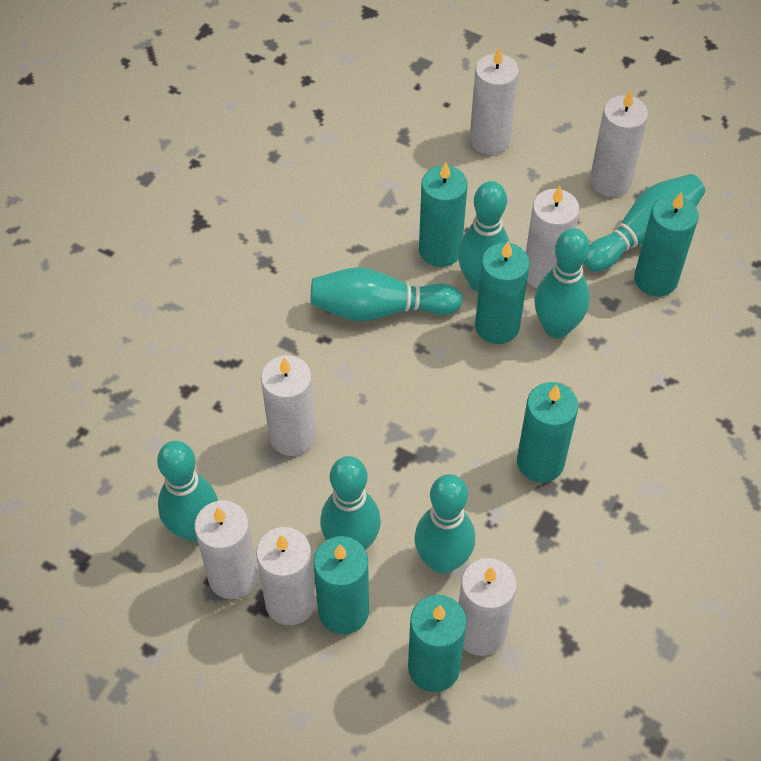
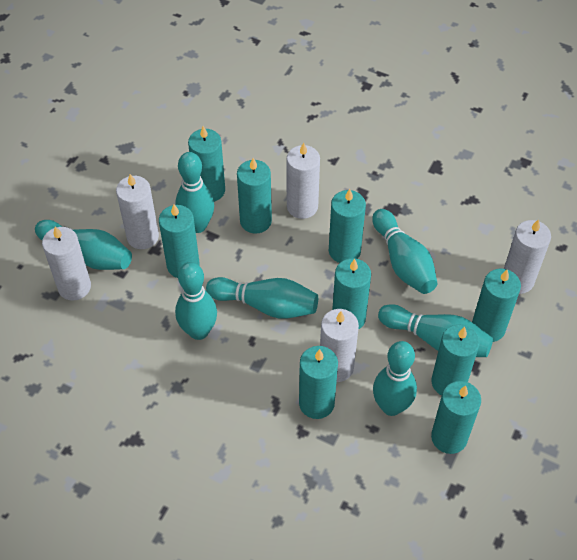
turquoise candle: [313,536,369,634] [408,595,467,692] [419,162,468,267] [475,241,530,344] [517,382,578,483] [634,192,699,297] = 6 -> [159,204,200,278] [188,126,225,202] [237,158,272,234] [299,346,338,419] [329,189,366,263] [332,258,371,330] [431,324,480,396] [431,381,481,454] [472,269,521,342] = 9
white candle: [195,500,258,599] [256,527,316,625] [261,355,316,456] [459,558,517,656] [470,47,519,155] [526,186,579,288] [590,90,648,197] = 7 -> [42,227,91,301] [116,174,159,249] [287,142,320,219] [320,309,359,382] [504,219,551,294] = 5

